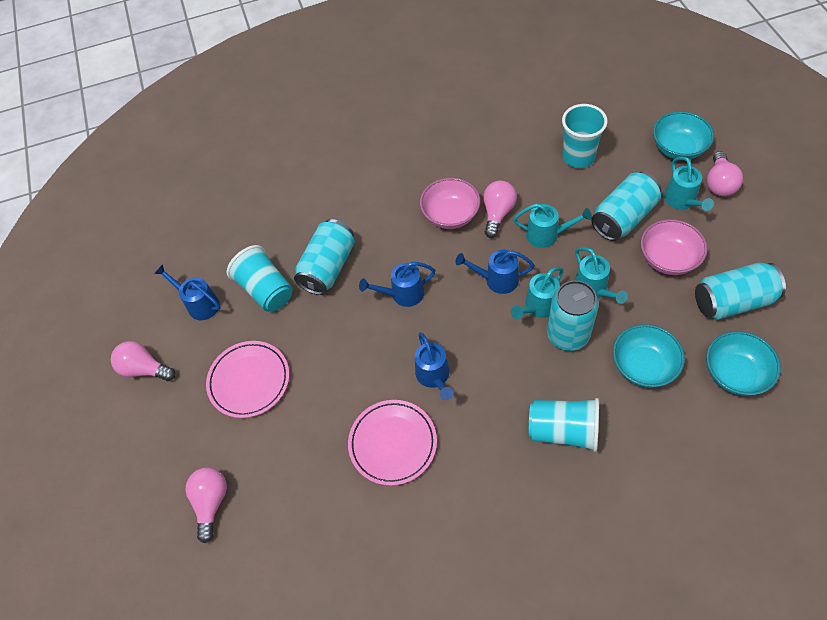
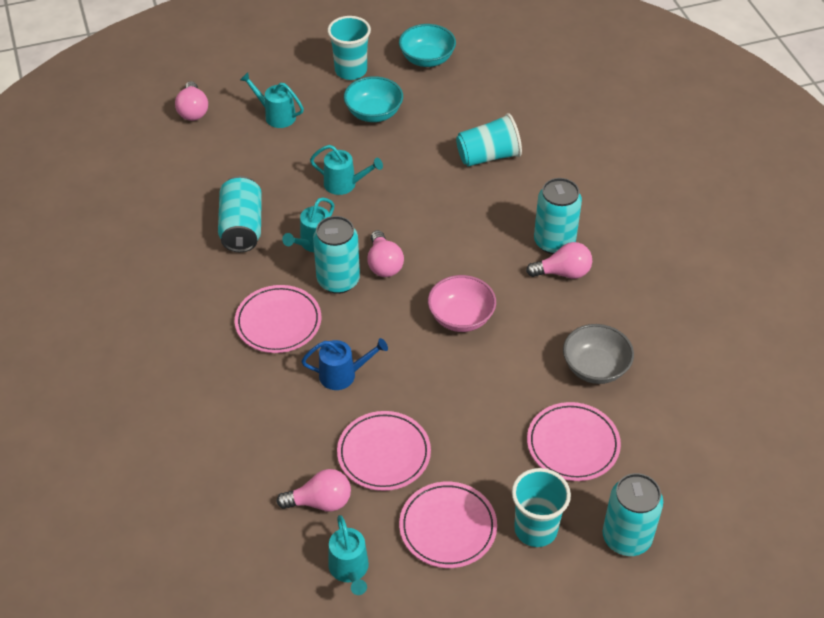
blue watering can: [154,264,221,320] [359,262,436,307] [415,332,454,400] [455,250,535,294] = 4 -> [301,338,388,390] = 1
grey bowl: none = 0 -> [563,324,634,384] = 1
pink bowl: [420,178,480,229] [641,219,707,275] = 2 -> [428,275,496,332] = 1
pink plate: [206,341,289,418] [348,400,437,486] = 2 -> [235,285,321,353] [337,411,431,491] [399,482,497,568] [527,402,621,481] = 4
turquoise bowl: [613,324,685,388] [653,111,714,159] [706,331,781,396] = 3 -> [344,76,403,122] [399,24,456,67] = 2

